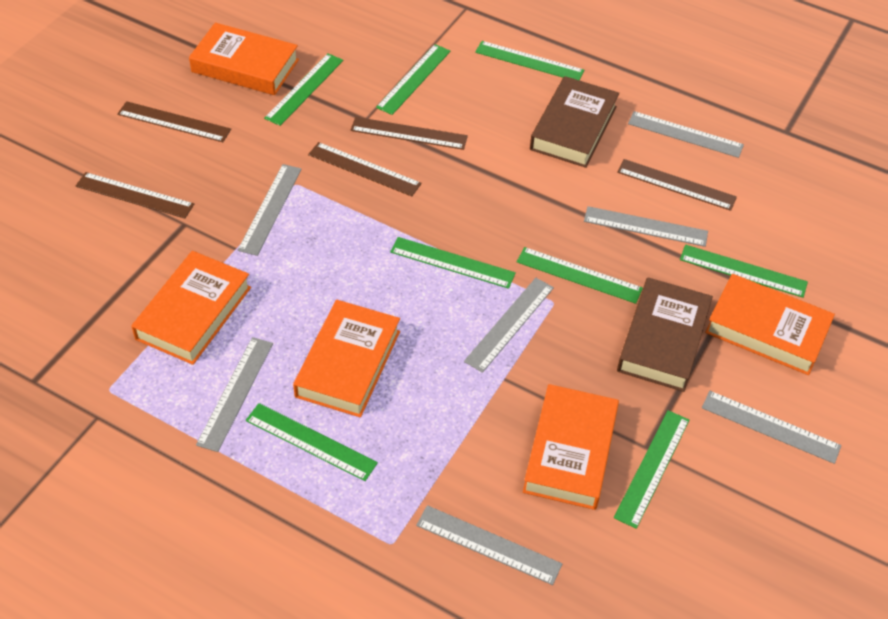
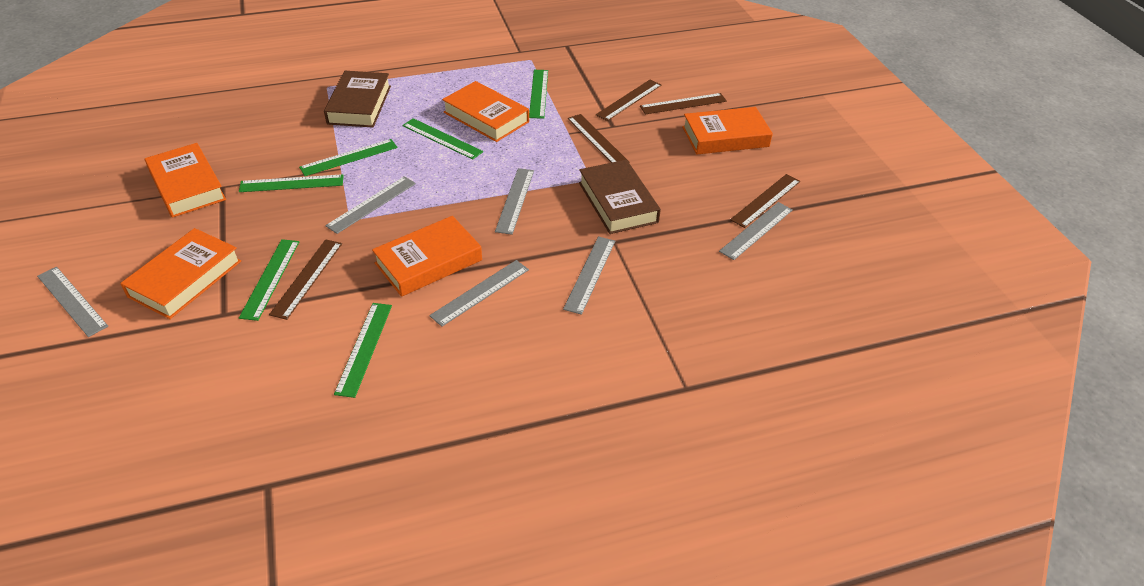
green ruler: [246,403,378,481] [264,53,343,126] [376,44,451,115] [390,237,516,289] [475,41,584,80] [517,247,643,304] [614,410,689,529] [680,245,808,298] = 8 -> [239,174,344,192] [239,239,299,321] [299,139,398,176] [334,303,392,398] [402,118,483,159] [529,70,548,119] = 6
grey ruler: [196,337,273,452] [238,164,302,256] [416,505,562,585] [464,278,554,373] [584,206,708,247] [628,111,744,158] [702,391,841,464] = 7 -> [37,267,108,337] [325,176,416,234] [429,260,529,327] [495,168,534,235] [563,236,615,315] [719,202,793,260] = 6

